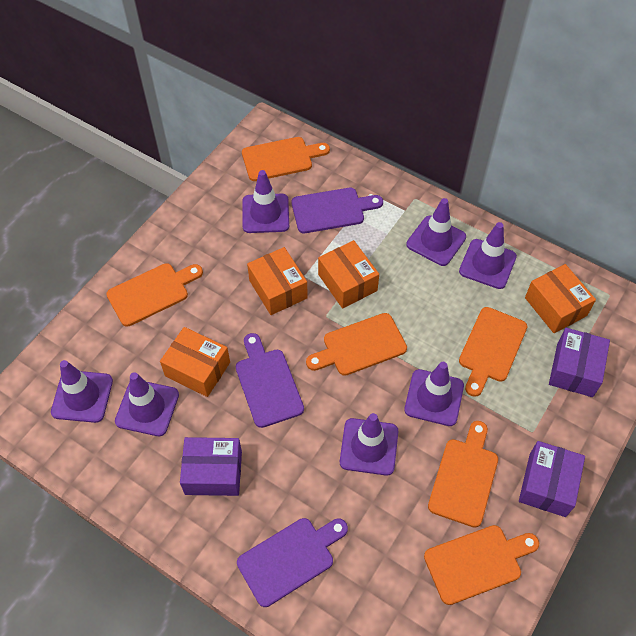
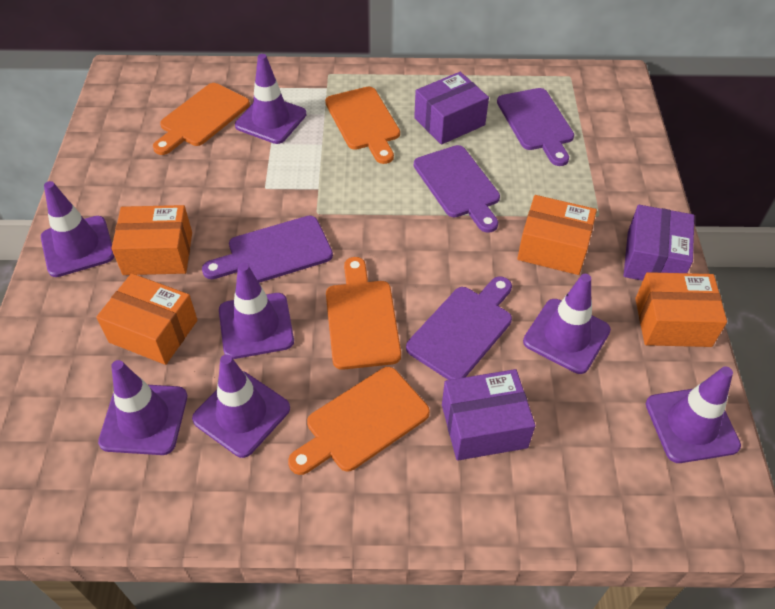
orange cutting board: [106,263,203,327] [242,137,330,181] [306,313,407,376] [424,525,539,605] [428,421,498,527] [459,307,527,397] = 6 -> [153,83,250,155] [288,367,430,475] [325,87,400,164] [326,257,401,370] = 4
purple cutting board: [236,333,304,428] [237,518,348,607] [291,188,383,233] = 3 -> [202,216,333,283] [406,276,512,380] [414,145,500,233] [497,88,574,166] = 4

